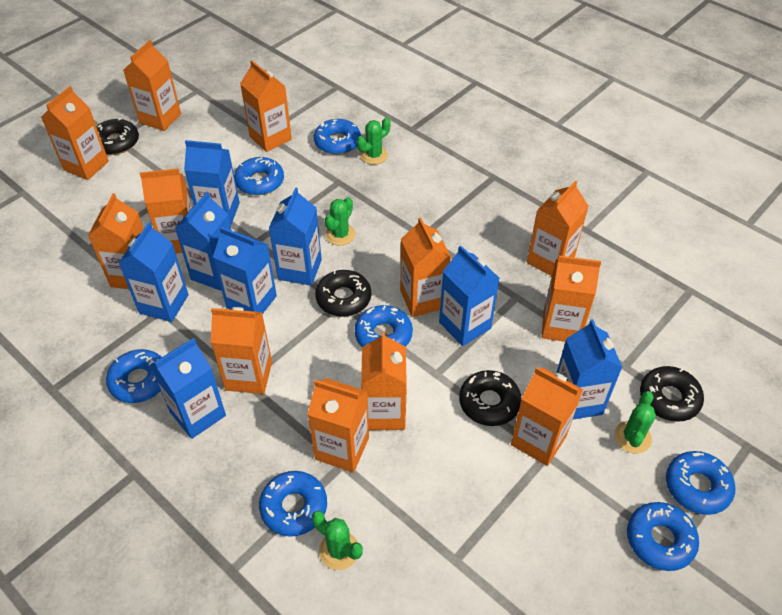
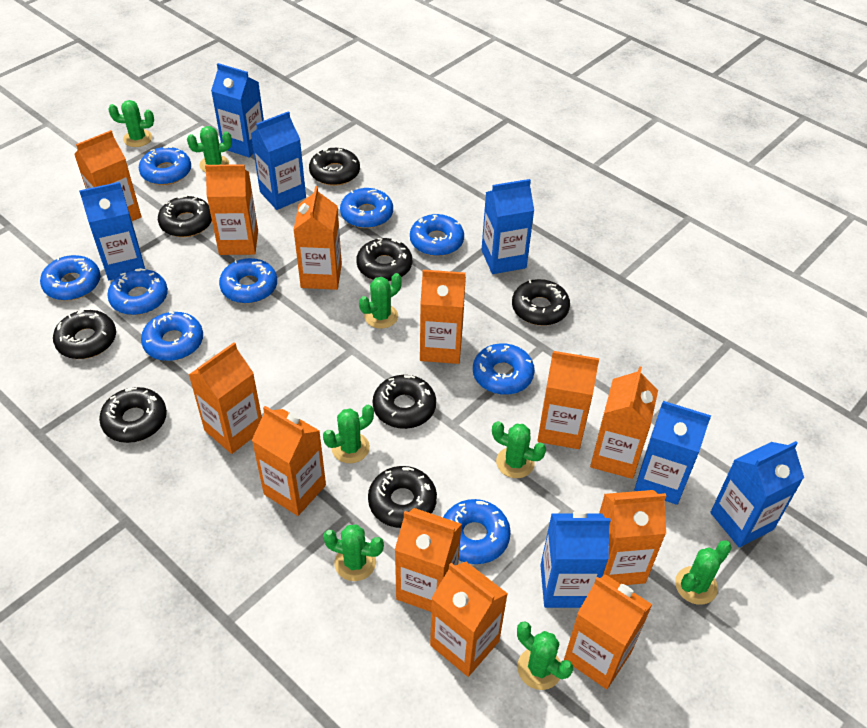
black donut: [96,118,139,155] [315,270,371,317] [459,370,522,426] [640,366,704,422] = 4 -> [53,310,116,359] [99,387,167,443] [158,196,212,237] [309,148,360,186] [356,238,412,281] [368,466,437,528] [373,375,436,429] [512,279,570,326] = 8
blue carton: [118,222,189,322] [150,338,226,439] [175,192,231,291] [184,140,240,226] [213,227,277,314] [269,188,322,286] [439,246,499,346] [557,319,623,419] = 8 -> [79,182,145,280] [211,63,264,158] [251,111,306,210] [482,179,534,274] [540,511,611,608] [634,401,711,505] [710,441,804,548] = 7
blue donut: [106,349,162,403] [234,157,284,195] [259,471,327,536] [314,119,361,155] [355,305,413,347] [627,502,699,571] [666,451,736,515] = 7 -> [40,255,101,301] [107,268,168,315] [139,146,191,185] [141,312,203,361] [219,258,277,304] [340,188,393,228] [410,214,464,256] [443,499,511,564] [473,343,535,395] = 9
green cactus: [312,510,363,570] [325,197,356,246] [357,117,391,165] [614,391,656,453] = 4 -> [108,100,154,147] [187,126,232,172] [323,405,374,463] [323,524,384,581] [359,273,402,329] [492,421,546,478] [517,621,573,690] [675,540,732,605] = 8

